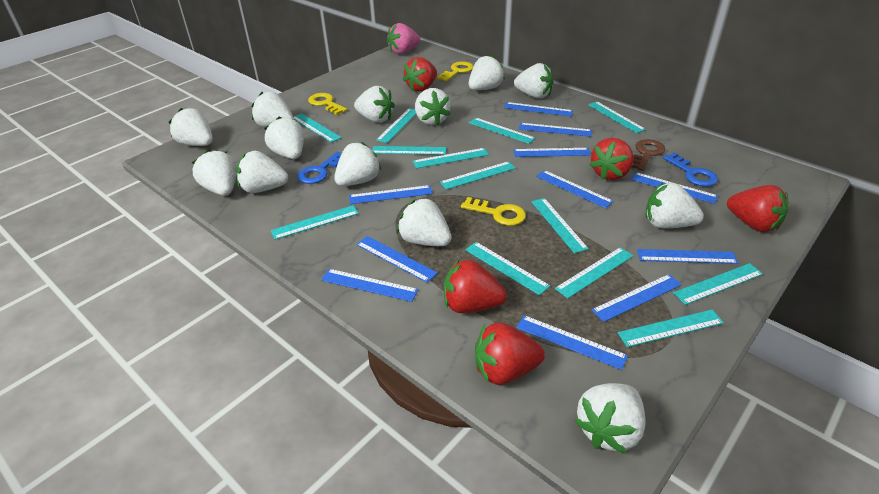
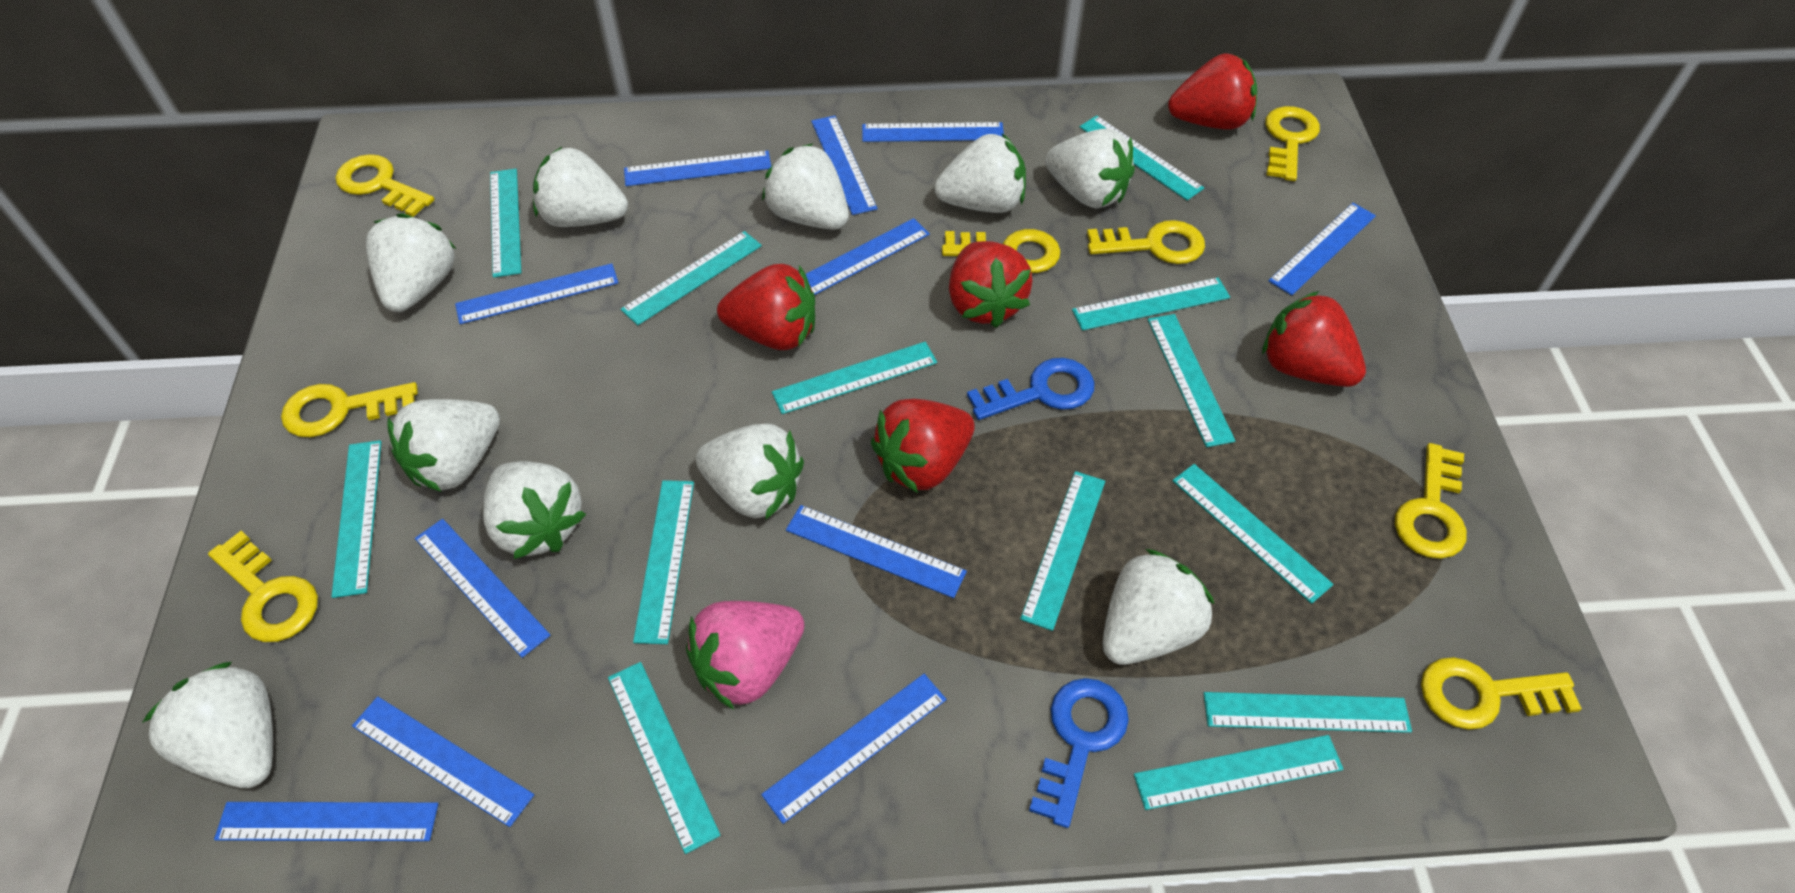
brown key: [632,139,665,171] = 1 -> none = 0
white strawberry: [169,108,213,146] [192,150,237,196] [237,151,288,193] [252,92,294,127] [264,116,304,159] [334,142,381,186] [354,86,395,123] [397,198,452,246] [415,88,450,125] [468,55,505,90] [514,63,553,99] [575,383,646,454] [646,183,704,228] = 13 -> [142,662,273,788] [366,213,456,312] [387,399,500,492] [483,461,586,559] [533,147,628,227] [696,424,804,519] [762,143,849,230] [934,134,1026,213] [1045,128,1135,209] [1102,549,1214,665] = 10
yellow key: [308,93,347,115] [437,61,474,81] [461,197,526,226] = 3 -> [208,531,318,642] [281,382,418,437] [335,154,434,217] [942,229,1061,273] [1087,220,1205,264] [1265,106,1320,181] [1395,443,1467,559] [1421,657,1582,730] = 8

